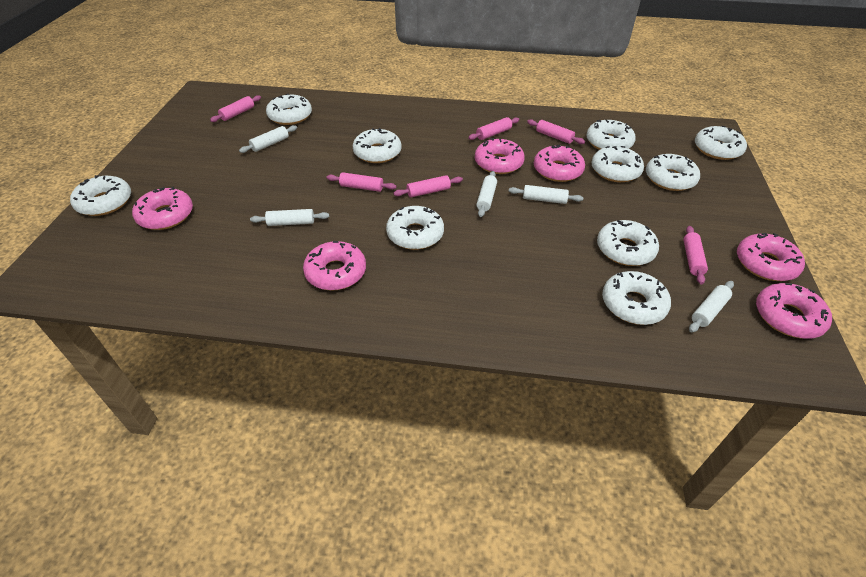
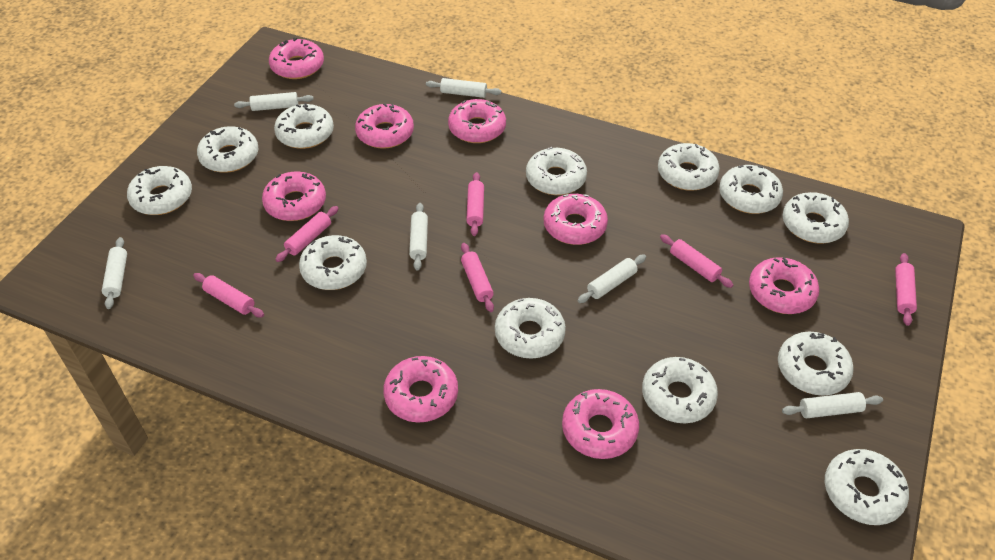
pink donut: [132,187,193,230] [303,241,366,291] [475,138,525,174] [534,145,585,182] [737,233,805,281] [756,283,832,339] = 6 -> [262,171,326,221] [269,38,324,79] [355,103,414,149] [383,356,458,423] [448,99,506,143] [544,194,608,245] [562,389,639,459] [749,257,819,314] = 8
white donut: [70,175,131,216] [266,94,312,125] [353,128,402,163] [386,206,444,250] [586,120,636,150] [592,146,644,182] [597,220,659,266] [602,271,671,325] [646,154,700,191] [695,126,747,160] = 10 -> [127,166,192,215] [197,126,258,173] [274,103,334,149] [299,235,367,290] [495,298,566,359] [526,147,587,195] [642,357,718,423] [658,143,720,191] [719,165,783,214] [778,332,854,396] [782,192,849,244] [825,449,909,525] = 12
white rolling pin: [239,125,297,153] [250,209,329,226] [476,171,497,217] [509,185,583,204] [689,281,734,332] = 5 -> [102,237,127,309] [234,92,314,111] [409,203,428,271] [426,78,502,98] [577,254,646,303] [782,392,883,418] = 6

